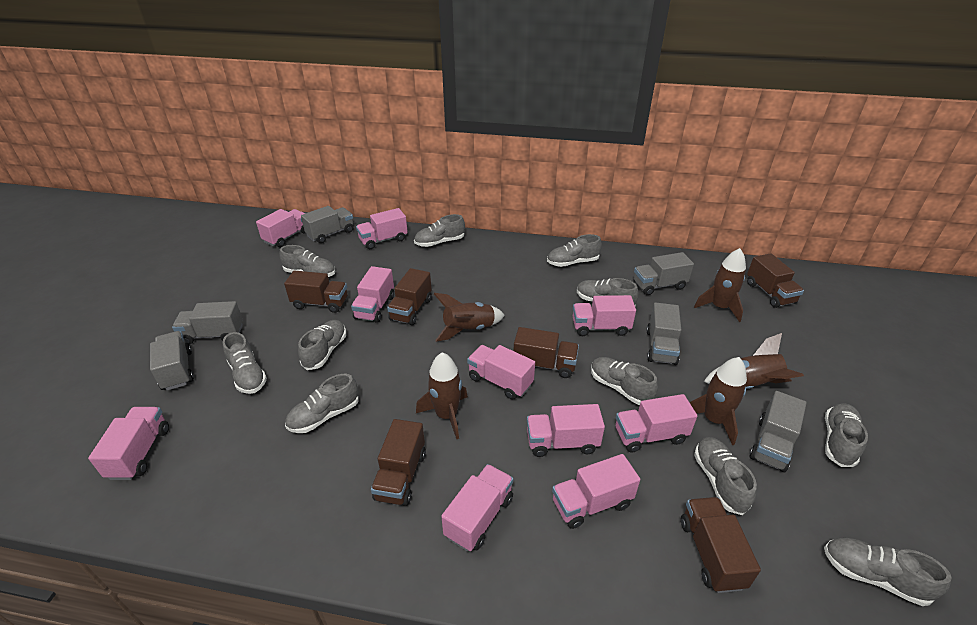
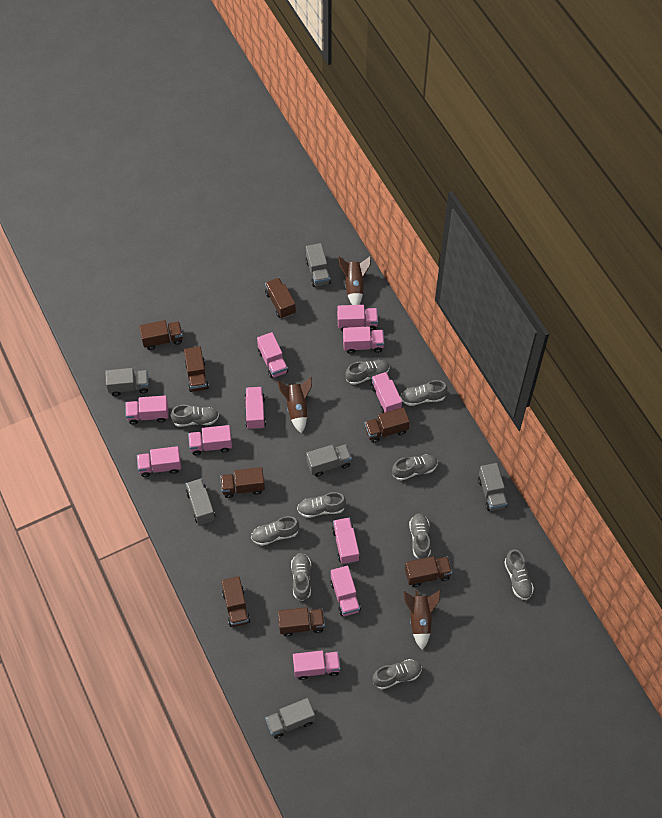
brown rocket: [416,352,468,439] [434,293,505,342] [689,357,747,445] [694,248,746,322] [704,333,804,389] = 5 -> [277,377,312,434] [338,256,371,305] [403,590,440,650] = 3
brown truck: [284,270,348,313] [371,419,426,506] [387,268,432,325] [513,327,579,378] [681,497,761,593] [747,253,804,308] = 6 -> [139,320,183,350] [184,346,209,392] [220,467,265,498] [221,576,250,627] [265,278,296,319] [278,607,325,637] [365,407,410,443] [405,556,452,587] = 8
grey shoe: [223,332,267,394] [279,245,336,277] [285,374,359,433] [298,320,346,370] [414,214,465,247] [547,234,602,267] [577,278,638,306] [591,357,658,405] [694,437,757,515] [824,538,952,606] [825,403,868,467] = 11 -> [170,405,219,427] [251,516,299,546] [291,553,311,601] [297,492,346,518] [345,360,390,385] [372,659,422,690] [392,454,438,481] [400,380,447,406] [409,513,431,559] [504,549,534,600] = 10
pink truck: [88,407,169,480] [256,209,305,247] [351,266,394,323] [356,208,408,249] [441,464,513,551] [467,345,535,400] [527,404,605,457] [552,454,640,529] [573,295,636,336] [615,394,697,452] = 10 -> [126,395,169,425] [137,446,181,477] [188,425,232,455] [244,387,266,429] [257,332,288,378] [293,651,341,680] [330,566,361,616] [332,517,360,564] [337,305,378,331] [343,327,384,354] [371,372,402,413] = 11

